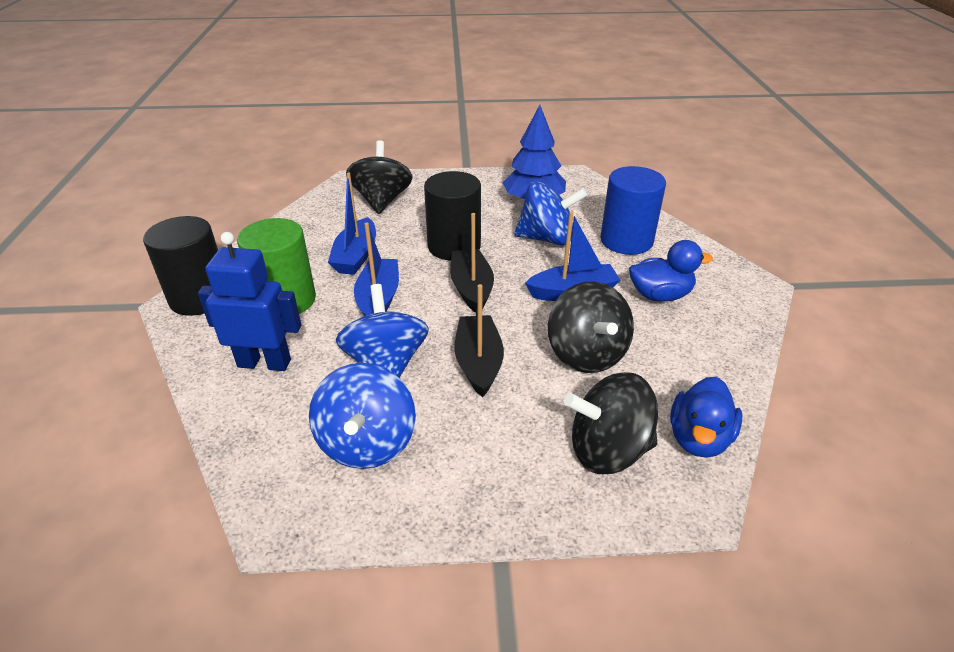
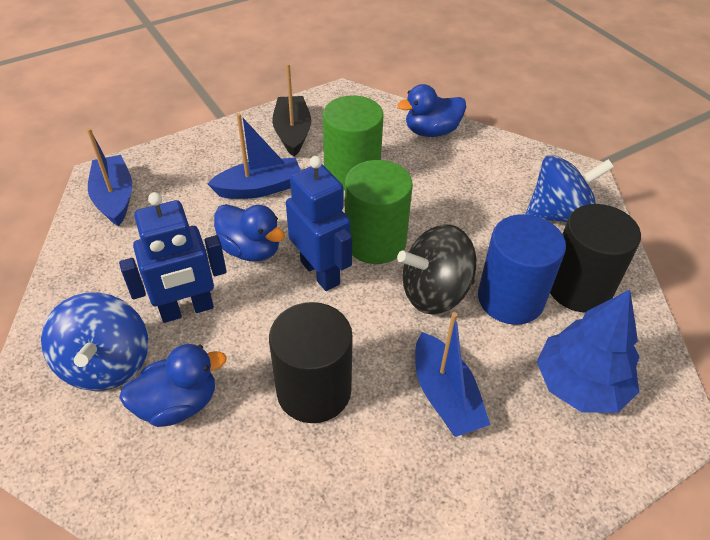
black boat: [450,213,494,312] [454,284,504,397] = 2 -> [272,63,311,157] = 1
black spinning top: [346,140,412,214] [548,282,634,373] [564,372,658,474] = 3 -> [397,225,476,314] = 1
blue duck: [629,240,713,301] [670,377,742,458] = 2 -> [119,344,227,427] [214,204,285,262] [397,84,466,137] = 3
blue robot: [198,232,301,371] = 1 -> [119,192,227,323] [286,156,352,291] = 2
blue spinning top: [309,363,416,469] [336,284,429,378] [514,182,588,246] = 3 -> [41,292,148,391] [526,155,614,222] = 2
green cylinder: [237,218,316,314] = 1 -> [323,95,384,191] [345,160,413,264] = 2

